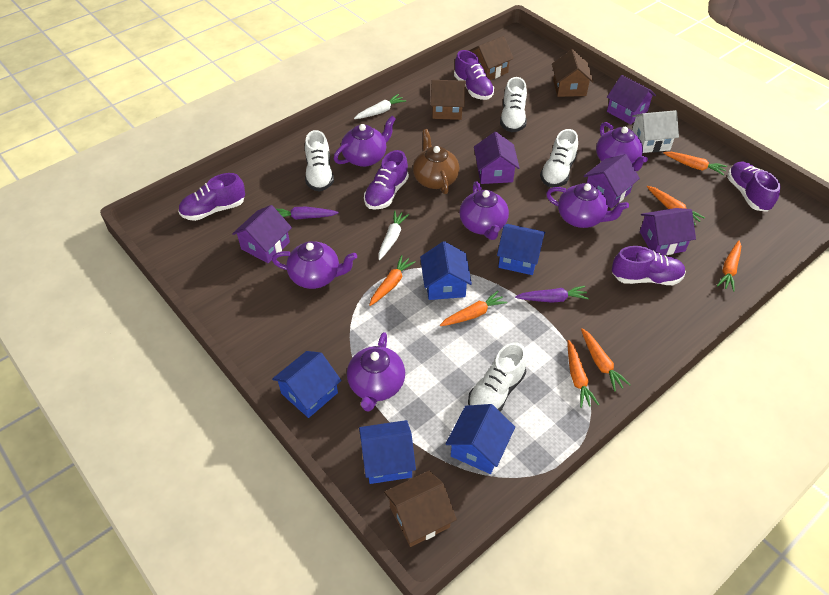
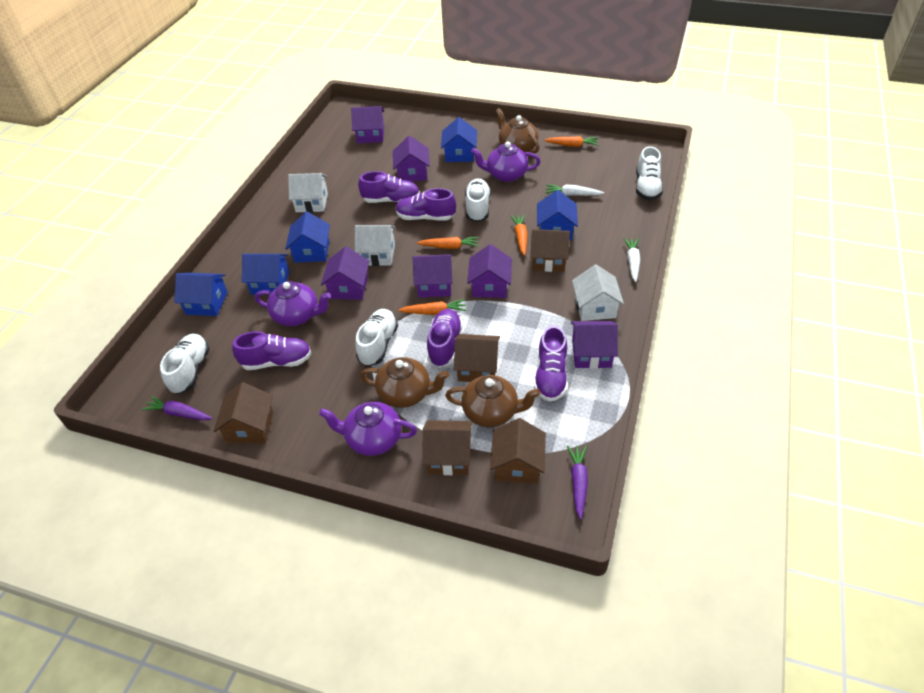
brown house: [384,471,457,547] [431,80,466,120] [469,36,514,80] [552,49,594,97] = 4 -> [214,382,273,443] [422,420,472,475] [454,334,500,382] [490,418,546,484] [530,229,570,272] = 5
brown teapot: [413,129,459,194] = 1 -> [360,357,449,408] [445,375,540,427] [496,108,540,153] = 3
orange carrot: [369,255,416,306] [440,291,507,326] [568,340,599,408] [581,328,631,392] [647,186,705,225] [663,152,727,175] [717,240,741,292] = 7 -> [398,299,466,315] [417,237,479,249] [510,215,528,256] [544,136,598,147] = 4
purple house: [232,205,292,263] [474,132,520,184] [584,154,640,209] [607,75,656,125] [640,208,696,255] = 5 -> [321,246,369,300] [351,106,384,143] [393,136,430,182] [413,254,452,298] [467,244,512,298] [571,321,618,369] = 6
purple teapot: [272,241,357,289] [334,116,396,167] [347,332,405,411] [459,181,509,240] [546,183,629,228] [596,122,648,171] = 6 -> [255,281,331,326] [319,402,417,456] [471,142,540,182] = 3
white house: [632,110,679,153] = 1 -> [288,173,328,212] [355,225,395,266] [572,265,624,321] = 3

